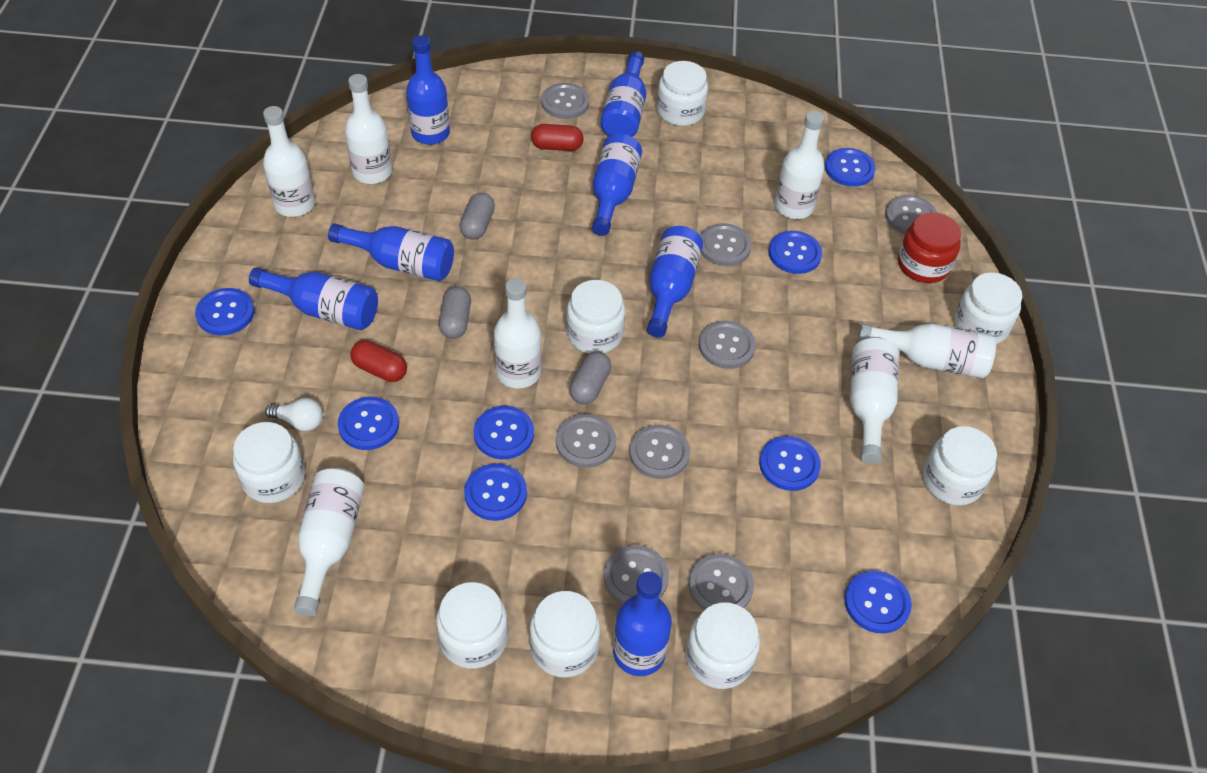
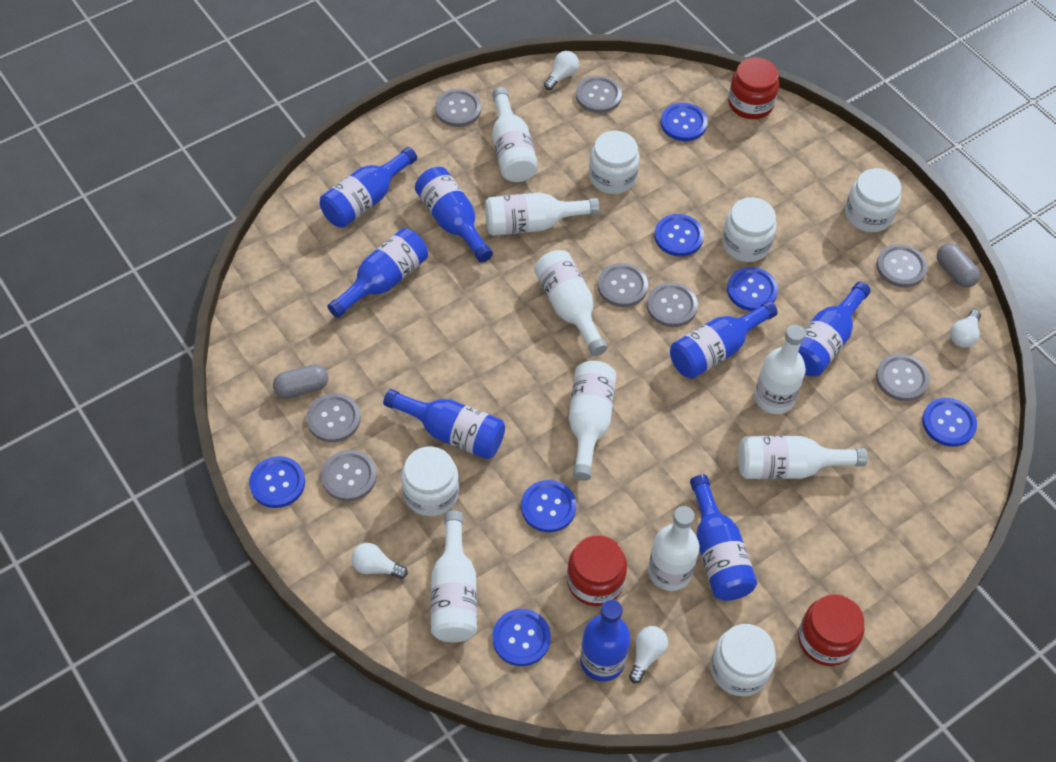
blue bottle: [249,267,378,330] [328,224,454,281] [406,35,450,145] [592,134,642,236] [600,51,646,137] [613,571,672,676] [647,226,703,338] = 7 -> [320,147,417,228] [327,228,428,318] [383,389,505,459] [415,167,493,263] [580,600,631,681] [670,301,777,379] [690,474,757,601] [798,282,871,377] = 8
blue button: [195,288,255,335] [338,397,399,450] [464,463,527,521] [474,406,534,459] [759,436,821,491] [768,231,822,274] [825,148,876,187] [844,570,912,634] = 8 -> [249,456,305,508] [492,609,551,666] [521,480,576,532] [654,214,704,256] [661,103,708,141] [727,267,778,311] [922,398,977,447] = 7
grey capsule: [439,287,471,339] [460,193,495,240] [569,352,611,404] = 3 -> [273,364,328,398] [937,243,980,288] = 2
red capsule: [350,340,407,382] [531,124,584,151] = 2 -> none = 0
red jar: [898,212,961,283] = 1 -> [567,535,627,606] [728,57,779,119] [798,594,864,666] = 3
white bottle: [263,106,315,217] [294,468,364,617] [345,74,392,184] [494,278,542,389] [775,111,824,219] [850,337,899,464] [858,323,996,378] = 7 -> [431,511,477,642] [485,192,600,236] [492,87,538,182] [534,250,607,356] [569,361,616,481] [648,506,699,591] [738,436,867,479] [754,325,806,414] = 8
white jar: [233,422,305,503] [436,582,508,669] [529,591,600,678] [566,280,625,354] [657,61,708,126] [686,602,760,689] [923,426,997,506] [954,272,1022,344] = 8 -> [401,446,459,516] [589,131,640,194] [711,624,776,696] [722,197,777,262] [845,168,901,232] = 5
white light bulb: [265,398,323,431] = 1 -> [351,543,408,579] [544,51,579,90] [629,626,668,683] [950,310,981,348] = 4

